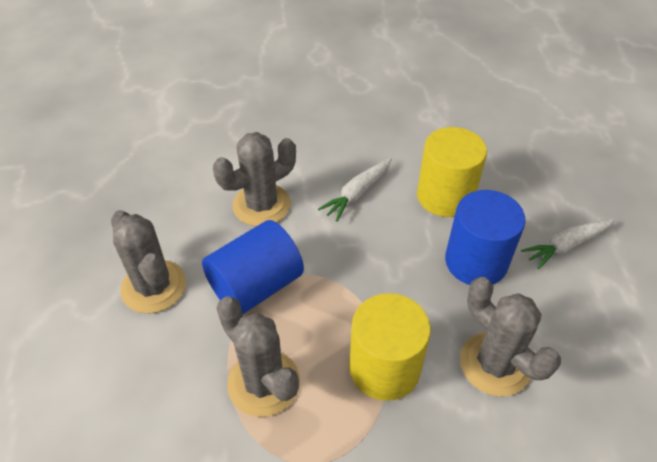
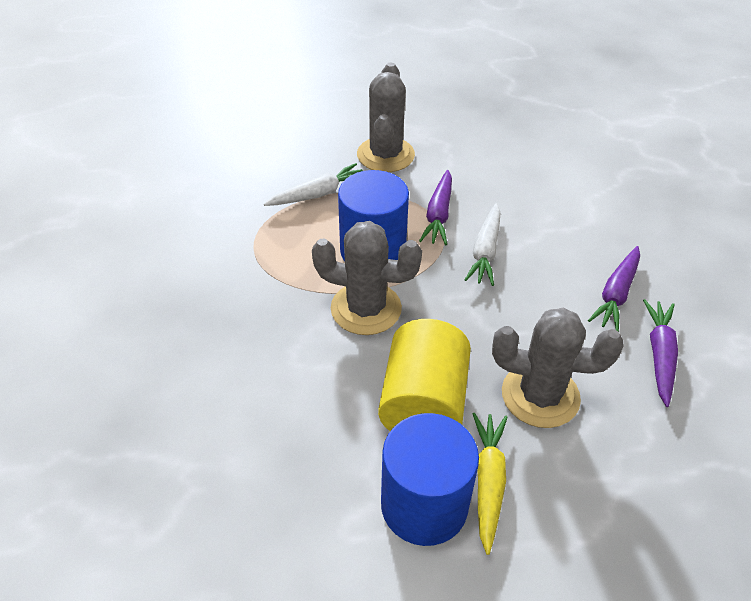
grey cactus: [111,210,186,313] [213,132,296,226] [216,296,300,417] [460,277,561,396] = 4 -> [312,221,422,335] [357,63,415,172] [492,308,623,428] = 3
purple carrot: none = 0 -> [419,170,452,245] [588,246,640,332] [643,299,678,407] = 3
yellow carrot: none = 0 -> [473,413,508,555] = 1
yellow cylinder: [349,293,431,401] [417,127,487,217] = 2 -> [378,319,471,431] = 1

